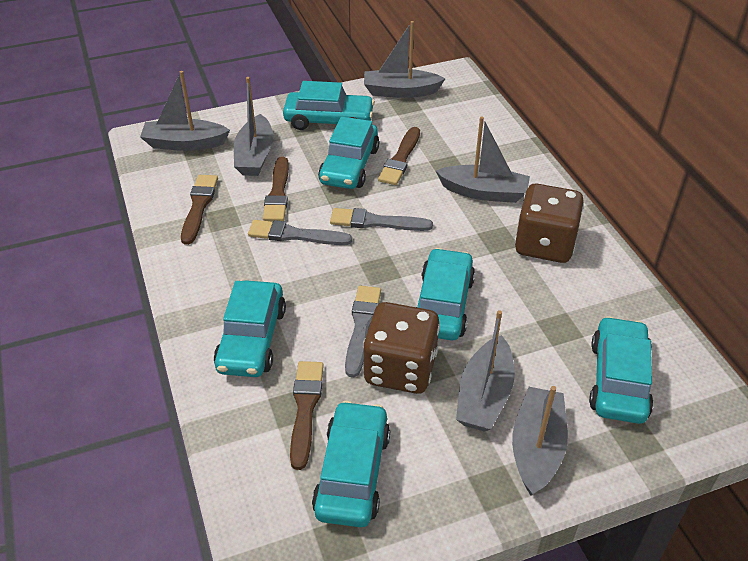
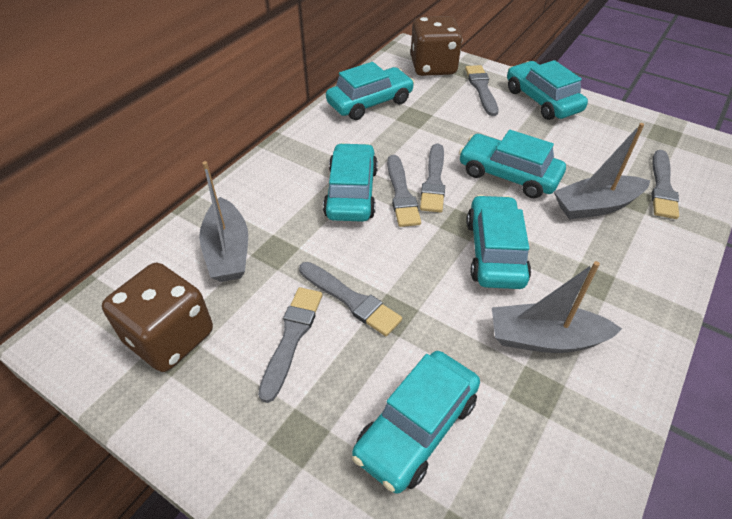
brown brush: [181,175,218,245] [263,157,289,221] [290,361,324,470] [378,127,420,185] = 4 -> none = 0
grey boat: [140,71,230,151] [234,77,273,176] [364,21,446,98] [436,116,530,203] [456,310,515,432] [512,386,568,496] = 6 -> [199,161,248,282] [492,261,622,353] [554,123,650,220] = 3
grey brush: [248,220,352,245] [330,208,433,231] [345,286,381,377] = 3 -> [258,287,323,403] [299,262,402,336] [387,155,421,227] [420,143,445,213] [465,65,498,116] [651,150,679,219] = 6

